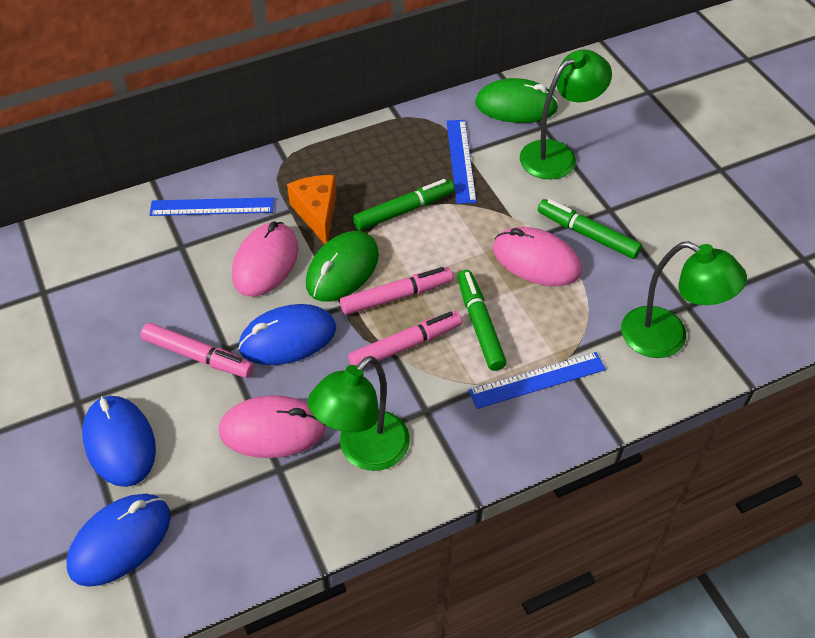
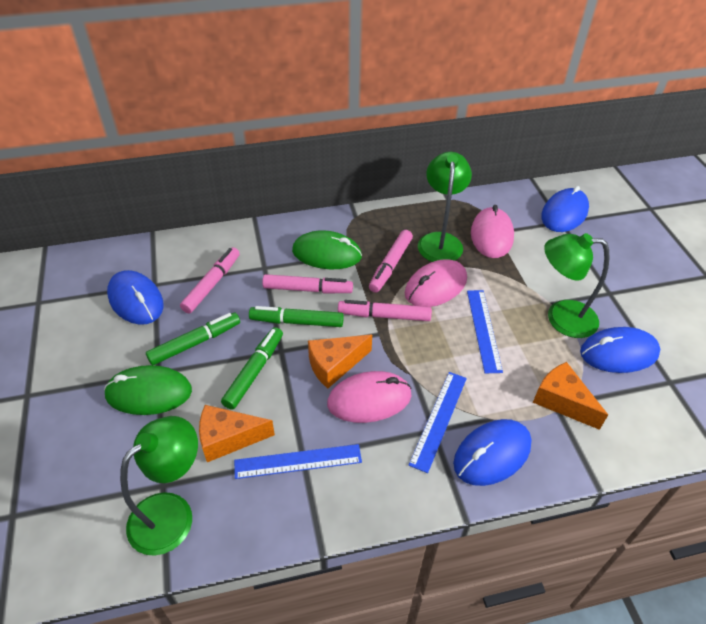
blue mouse: [67,494,171,587] [82,396,156,487] [238,304,336,365] = 3 -> [107,270,164,325] [453,419,532,486] [541,186,589,232] [580,327,660,373] = 4
orange cheese: [287,175,337,244] = 1 -> [199,405,275,462] [308,335,372,389] [533,362,608,430] = 3
pink marker: [141,323,254,378] [340,267,453,315] [348,311,462,366] = 3 -> [180,247,240,313] [262,274,353,293] [338,300,432,321] [369,230,413,293] = 4

